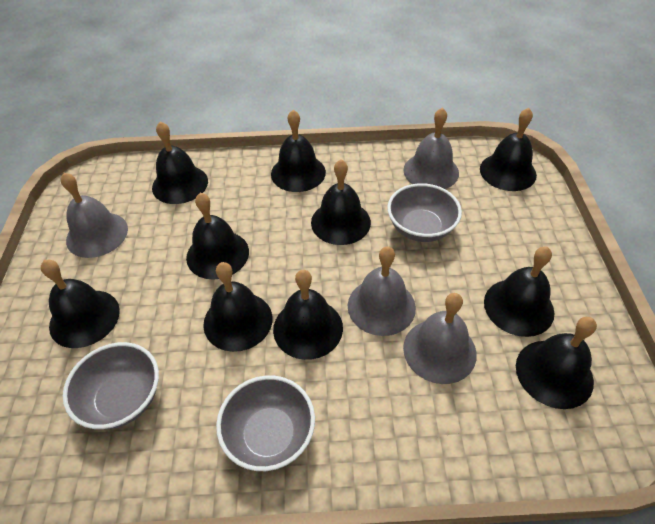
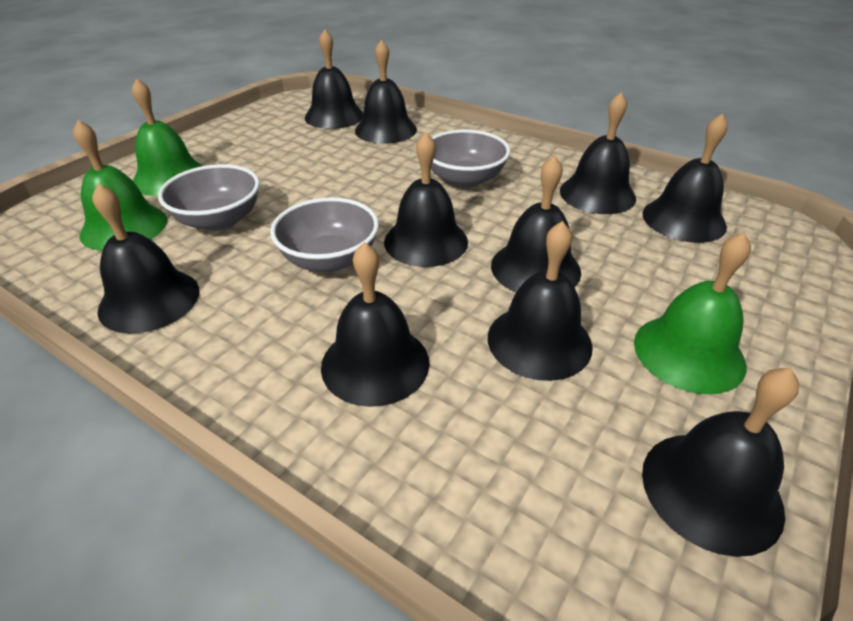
green bell: none = 0 -> [73,120,167,251] [132,78,203,196] [634,232,751,394] = 3
grey bell: [61,173,128,258] [348,246,416,336] [403,108,459,189] [403,293,477,384] = 4 -> none = 0

